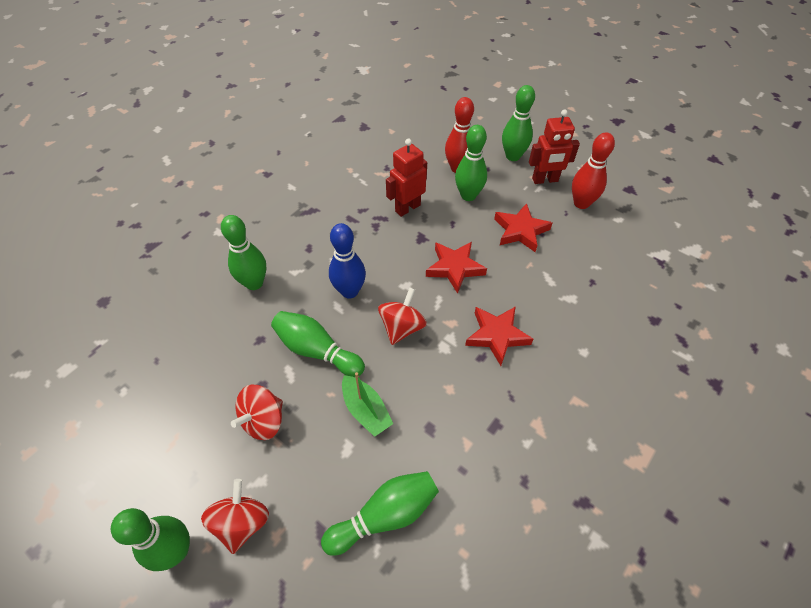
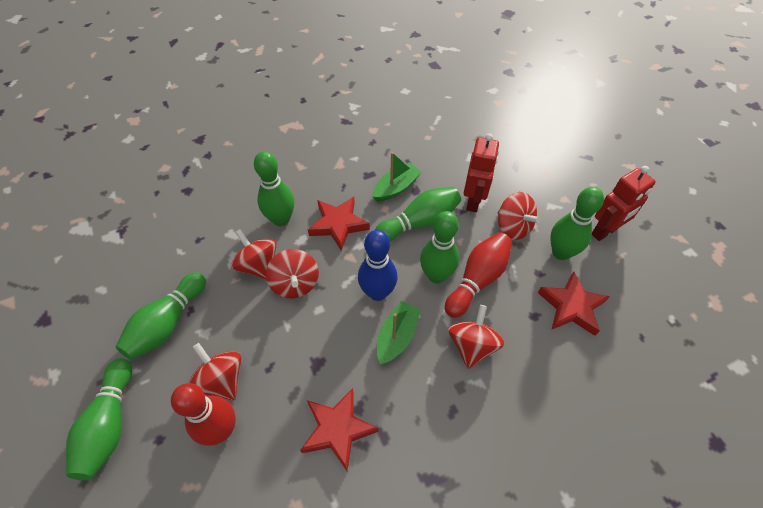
green boat: [342,372,393,437] = 1 -> [372,152,422,202] [377,301,421,365] = 2
red spinning top: [201,479,269,554] [231,384,283,440] [378,288,427,345] = 3 -> [189,343,241,400] [231,229,277,279] [266,249,319,298] [448,305,504,369] [498,192,541,240] = 5

